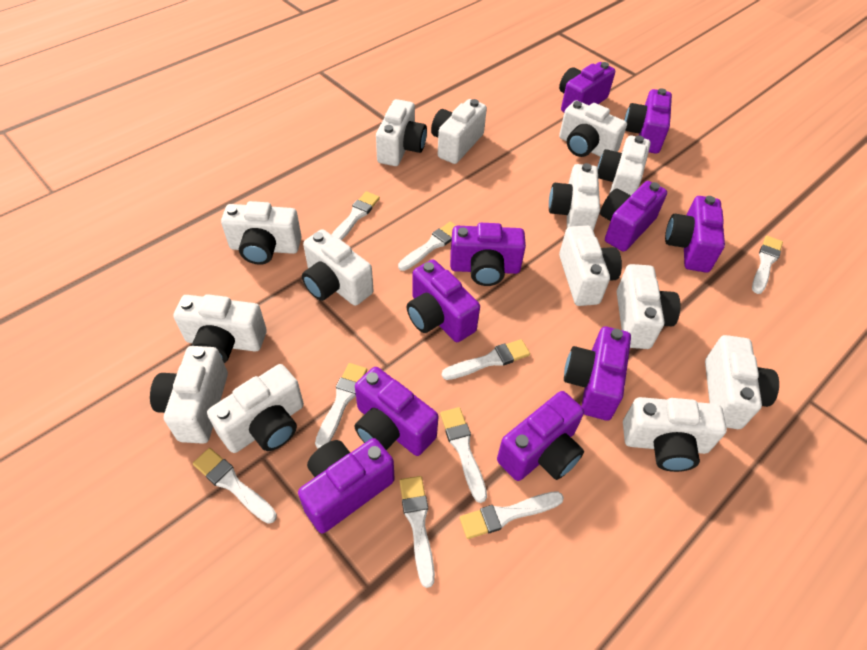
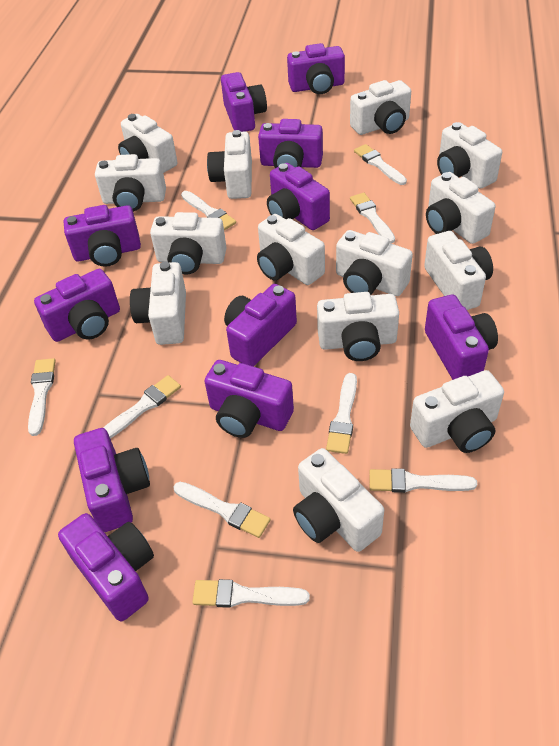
purple camera: [298,438,394,533] [354,367,438,456] [407,259,480,342] [450,223,526,286] [497,391,584,481] [559,62,615,112] [564,326,631,421] [600,181,667,251] [624,88,672,154] [665,196,725,273] = 10 -> [34,269,120,342] [58,513,154,621] [64,205,141,267] [74,428,150,532] [204,360,294,438] [221,72,267,132] [224,284,297,367] [258,119,323,168] [267,163,330,230] [287,43,345,94] [425,295,498,380] = 11

